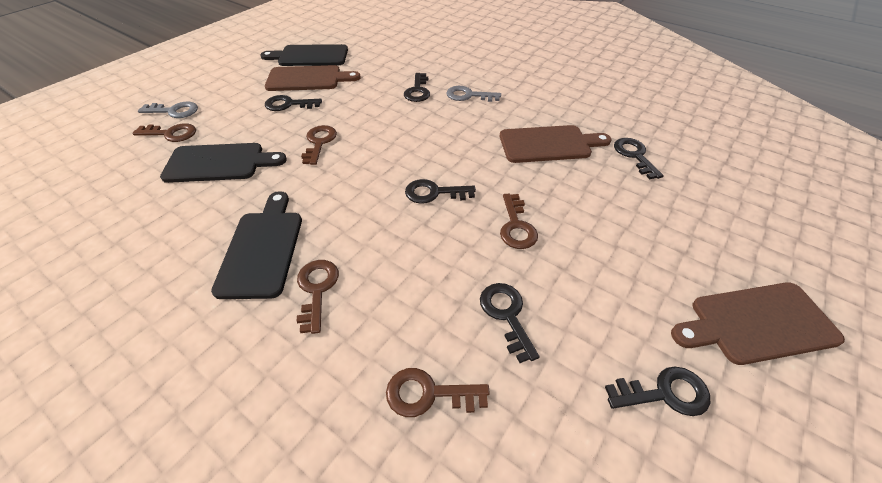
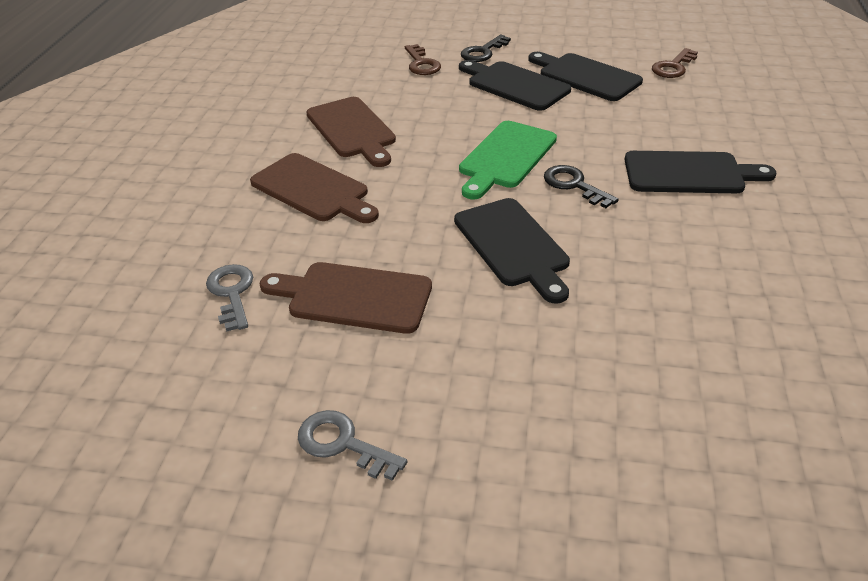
black cutting board: [160,143,287,183] [211,191,302,299] [260,44,348,66] = 3 -> [454,198,570,304] [459,60,571,111] [528,52,643,101] [624,151,777,193] = 4
black key: [265,95,322,111] [404,73,430,102] [405,179,476,204] [480,283,539,363] [605,367,710,416] [614,138,664,179] = 6 -> [461,35,511,62] [544,165,619,208] = 2
brown key: [132,123,196,142] [296,260,339,334] [301,125,337,165] [386,368,490,417] [500,194,538,249] = 5 -> [405,44,441,75] [652,48,698,78] = 2
green cutting board: none = 0 -> [459,121,557,200] = 1

